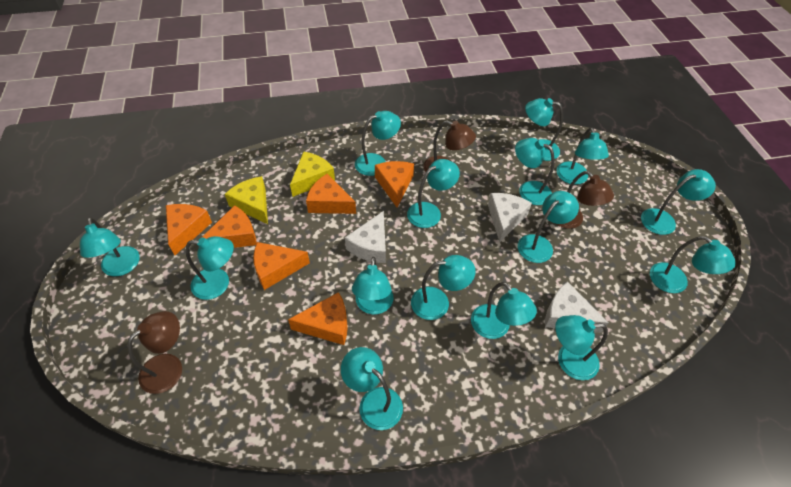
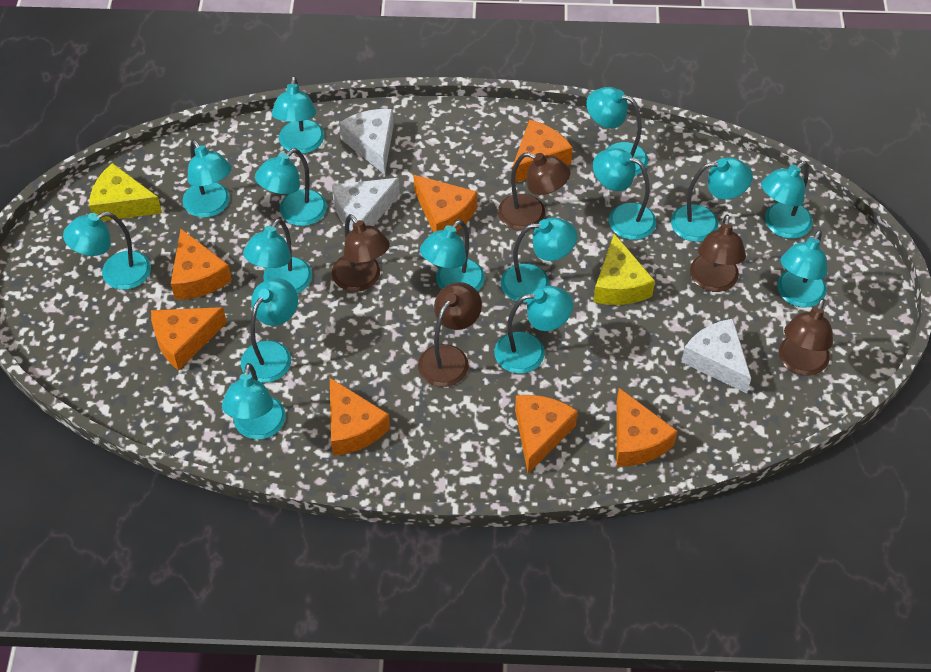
brown lamp: [127,311,182,394] [423,120,476,172] [556,171,614,229] = 3 -> [332,214,390,292] [418,282,482,387] [498,152,570,231] [690,214,746,292] [779,299,833,376] = 5
orange cheese: [166,204,212,255] [203,205,257,248] [253,242,310,290] [288,292,348,345] [306,174,356,214] [375,161,414,207] = 6 -> [151,307,227,370] [171,229,232,300] [330,378,390,456] [414,175,477,232] [512,120,573,183] [515,395,578,474] [616,388,677,466] = 7

